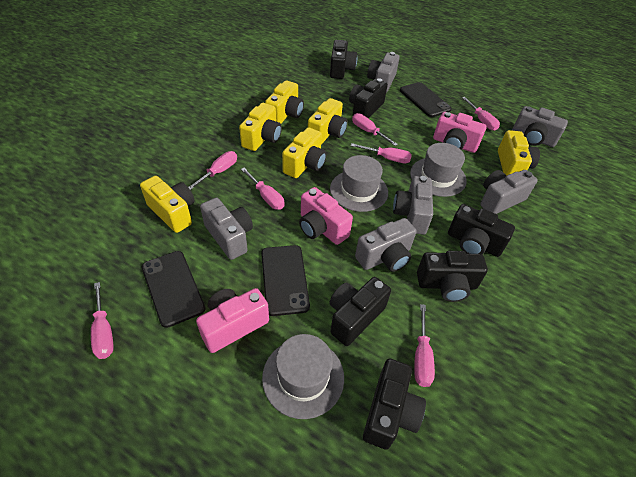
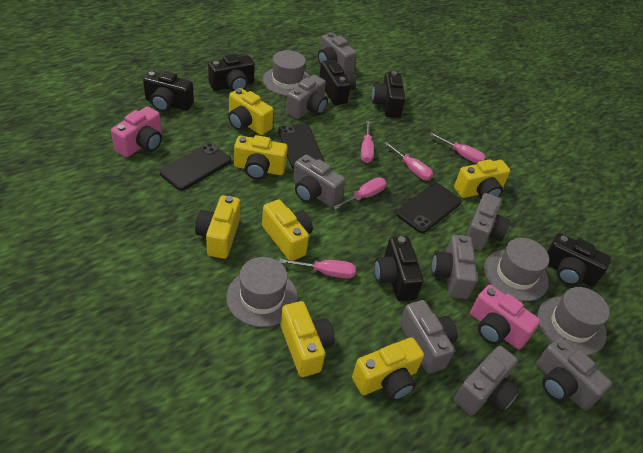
grey camera: [200,198,253,260] [355,218,416,272] [367,52,400,93] [393,176,433,235] [480,170,538,214] [512,106,568,147] = 6 -> [286,75,328,119] [293,155,345,207] [318,32,357,72] [399,300,458,374] [431,235,477,299] [454,346,520,416] [466,193,510,251] [536,337,612,411] = 8
grey hat: [262,334,344,419] [330,155,388,212] [410,143,467,197] = 3 -> [226,257,298,327] [263,50,310,96] [484,238,549,301] [538,287,610,355] = 4
pink camera: [196,288,269,353] [299,187,353,245] [433,112,487,153] = 3 -> [111,106,162,157] [470,285,540,349] = 2
pink screwdriver: [91,282,114,359] [188,151,237,190] [241,168,285,210] [351,143,412,163] [352,113,398,146] [414,304,435,387] [462,97,500,131] = 7 -> [279,259,356,279] [333,177,387,210] [361,121,374,163] [384,142,433,180] [429,132,486,164] = 5
yellow camera: [140,176,195,233] [239,103,282,151] [265,80,304,124] [282,127,326,178] [308,98,348,144] [498,130,540,175] = 6 -> [195,195,240,259] [228,88,274,135] [234,135,288,179] [262,200,313,261] [280,301,334,377] [352,337,424,401] [454,159,510,198] = 7

